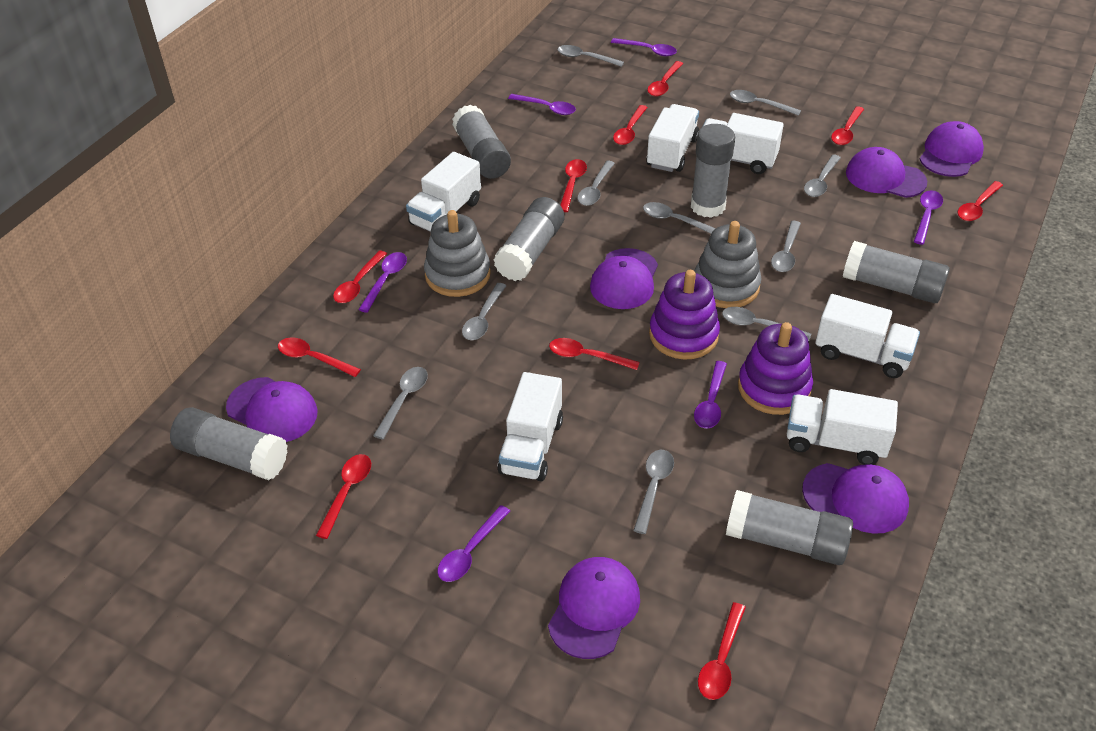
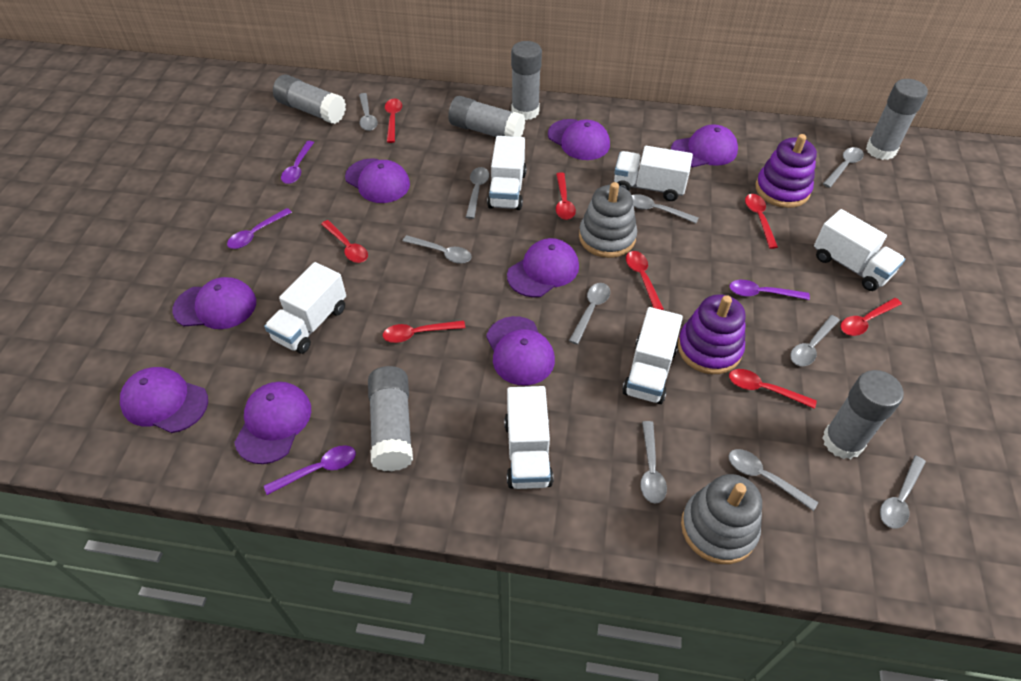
purple cap: [226,377,318,442] [548,557,640,659] [590,248,658,309] [802,463,909,534] [846,147,927,198] [919,121,984,177] = 6 -> [120,367,208,433] [172,277,256,329] [234,382,311,464] [345,158,410,203] [486,316,555,386] [507,238,579,297] [548,119,610,160] [671,124,738,167] = 8
purple spoon: [358,252,407,313] [438,505,510,582] [508,94,576,115] [611,38,677,56] [694,361,727,428] [914,190,943,245] = 6 -> [227,208,292,249] [264,445,356,495] [281,141,314,184] [729,280,810,300] = 4
red spoon: [278,337,361,377] [316,454,371,539] [333,250,387,303] [549,338,640,370] [560,159,587,212] [613,105,648,145] [647,61,683,97] [698,602,746,700] [831,106,864,145] [957,181,1003,221] = 10 -> [321,220,368,263] [383,320,465,343] [385,99,402,143] [556,172,576,220] [626,251,664,310] [729,369,817,409] [745,194,778,249] [840,298,902,336] = 8

